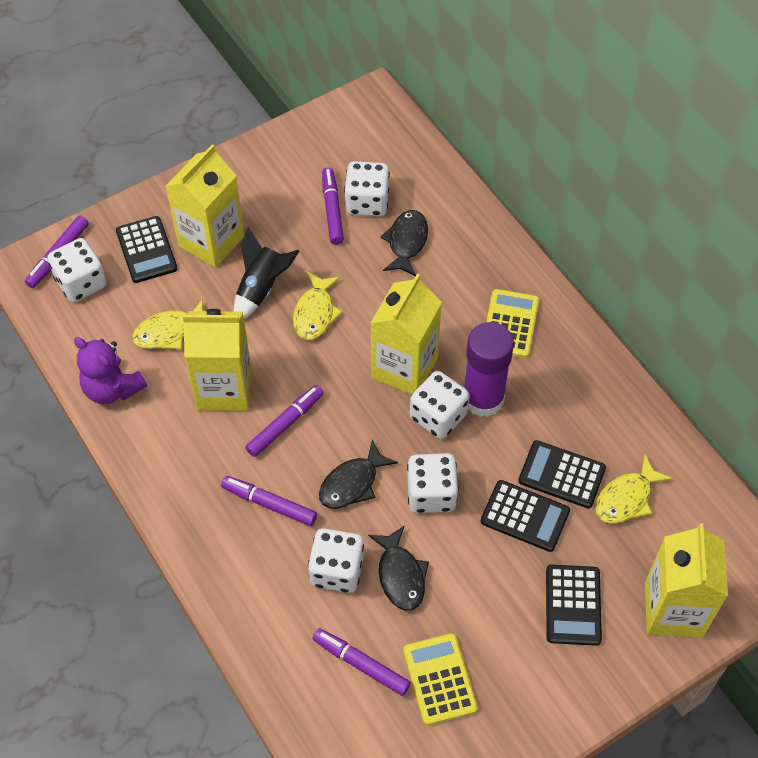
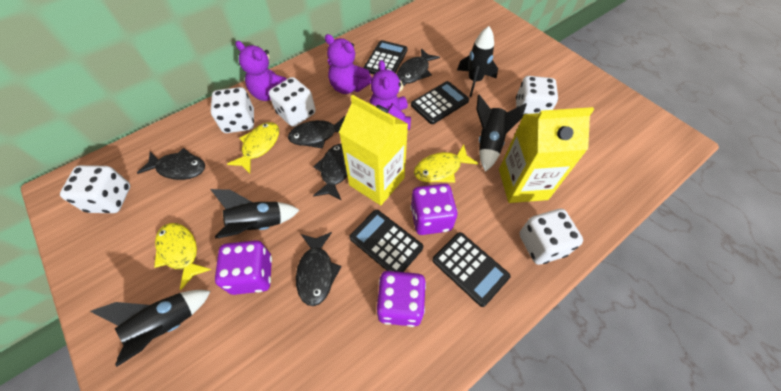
black fish: [319,440,398,509] [368,525,429,611] [381,210,428,276] = 3 -> [137,148,205,180] [288,116,345,149] [296,232,342,306] [313,144,347,201] [397,48,440,84] = 5
black rocket: [234,227,299,319] = 1 -> [90,290,211,367] [210,189,299,238] [457,26,498,97] [476,94,527,172] = 4
purple dice: none = 0 -> [215,240,272,295] [377,271,426,327] [410,184,458,235] = 3
purple glue stick: [464,322,514,417] = 1 -> none = 0
purple marker: [25,216,89,288] [221,476,317,526] [245,385,324,457] [313,628,411,696] [322,167,344,245] = 5 -> none = 0
purple teddy bear: [74,337,147,404] = 1 -> [235,41,286,101] [325,34,372,94] [369,60,411,130] = 3
yellow calculator: [403,633,477,725] [486,289,539,358] = 2 -> none = 0
yellow carton: [165,144,244,268] [183,309,251,411] [371,274,442,395] [645,523,728,638] = 4 -> [339,95,408,205] [499,107,594,203] = 2

